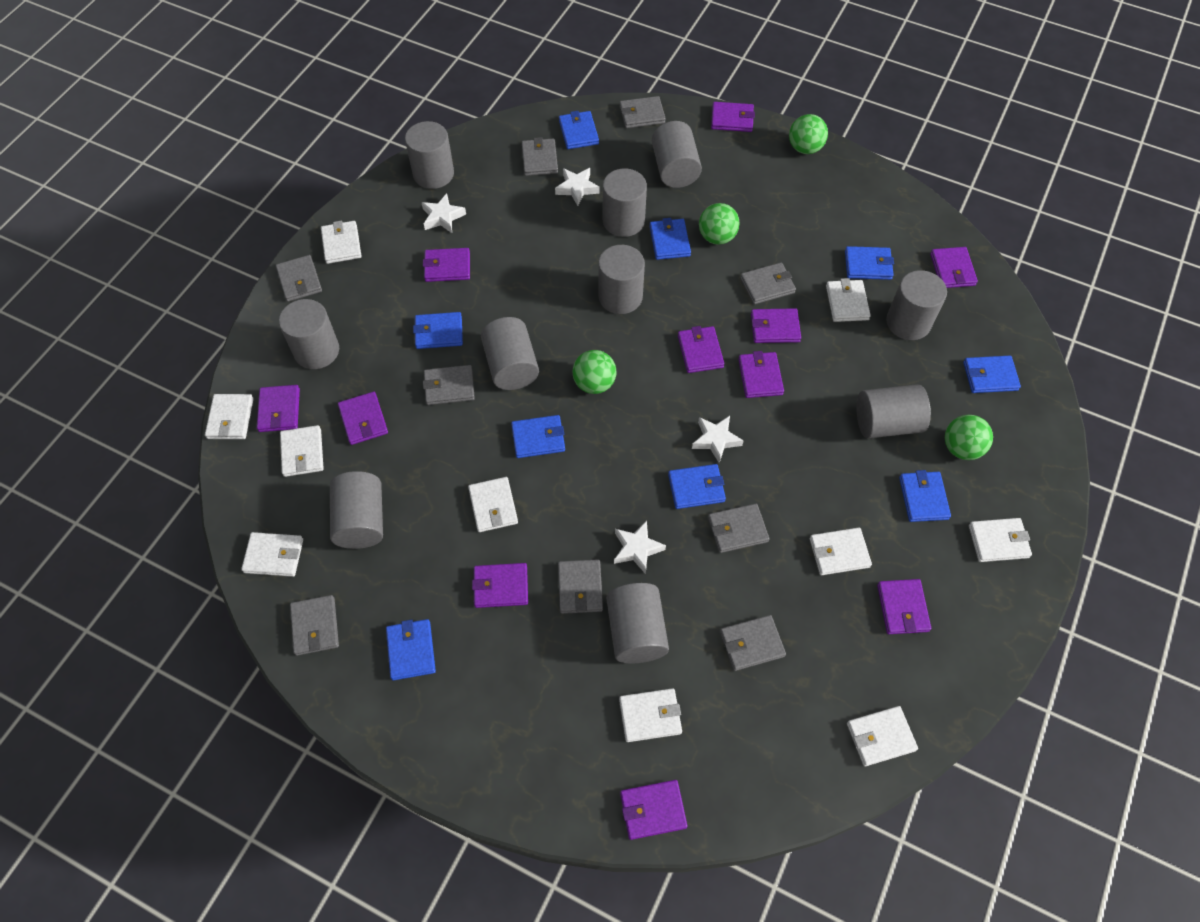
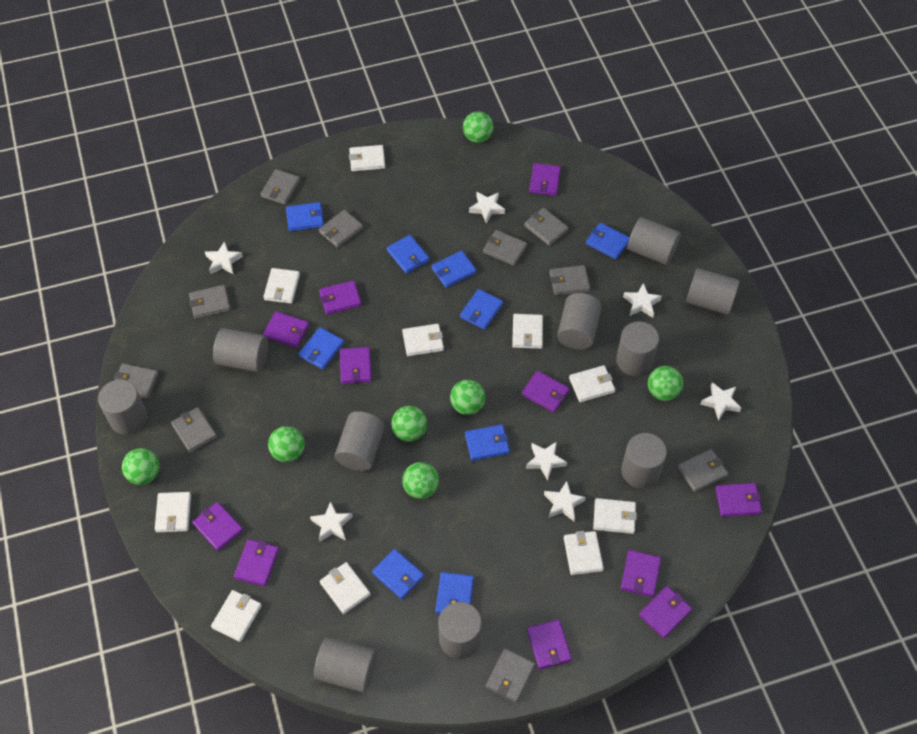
green ball: [572,350,617,394] [699,203,739,245] [789,114,828,154] [945,415,993,460] = 4 -> [122,448,160,485] [268,426,305,462] [391,406,427,442] [402,462,439,499] [450,380,485,415] [463,111,493,143] [648,366,683,401] = 7
grey wallet: [276,255,322,302] [290,595,339,656] [423,365,475,405] [522,137,558,176] [558,559,603,614] [620,96,666,128] [708,504,769,553] [720,615,786,671] [740,263,796,304] = 9 -> [114,363,158,399] [171,407,217,453] [189,285,231,319] [261,169,300,205] [319,210,363,248] [483,230,527,266] [486,648,535,703] [524,208,569,246] [549,265,590,295] [678,449,728,492] = 10
white star: [422,193,466,233] [555,168,599,206] [614,520,666,574] [692,416,744,463] = 4 -> [205,241,243,274] [310,501,353,542] [469,192,505,224] [526,441,567,480] [544,481,586,521] [623,283,662,318] [700,382,741,421] = 7

